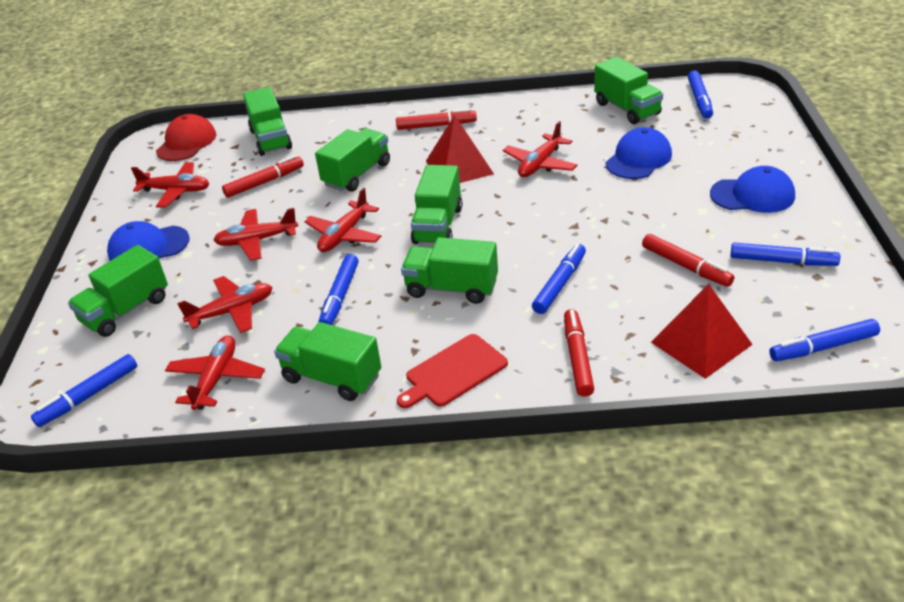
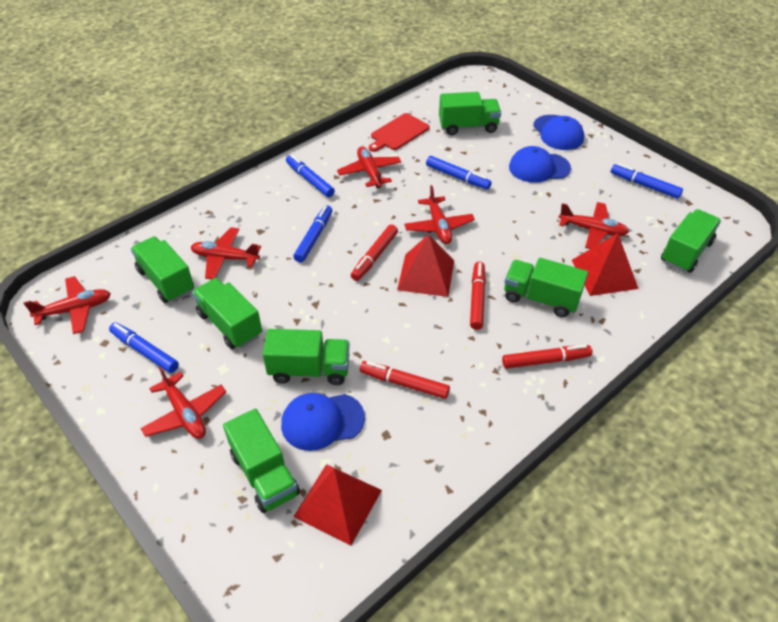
blue marker: [31,354,137,427] [319,254,358,325] [532,244,586,314] [688,71,713,119] [731,243,840,266] [769,319,880,361] = 6 -> [109,322,179,373] [286,154,335,197] [293,205,332,263] [426,156,491,189] [611,163,683,199] = 5
red cap: [156,114,216,161] = 1 -> none = 0
red pyramid: [426,115,494,183] [651,284,753,379] = 2 -> [293,464,382,546] [397,234,454,297] [572,233,639,296] = 3

